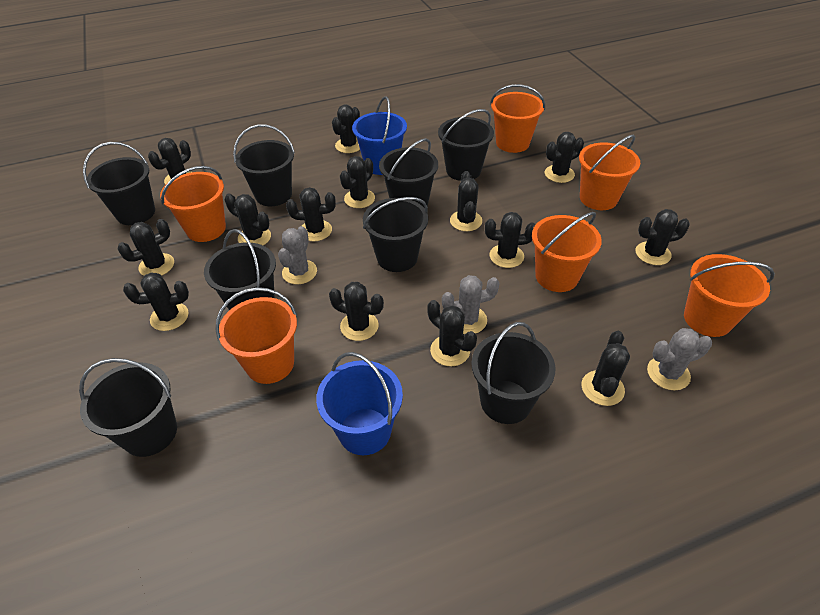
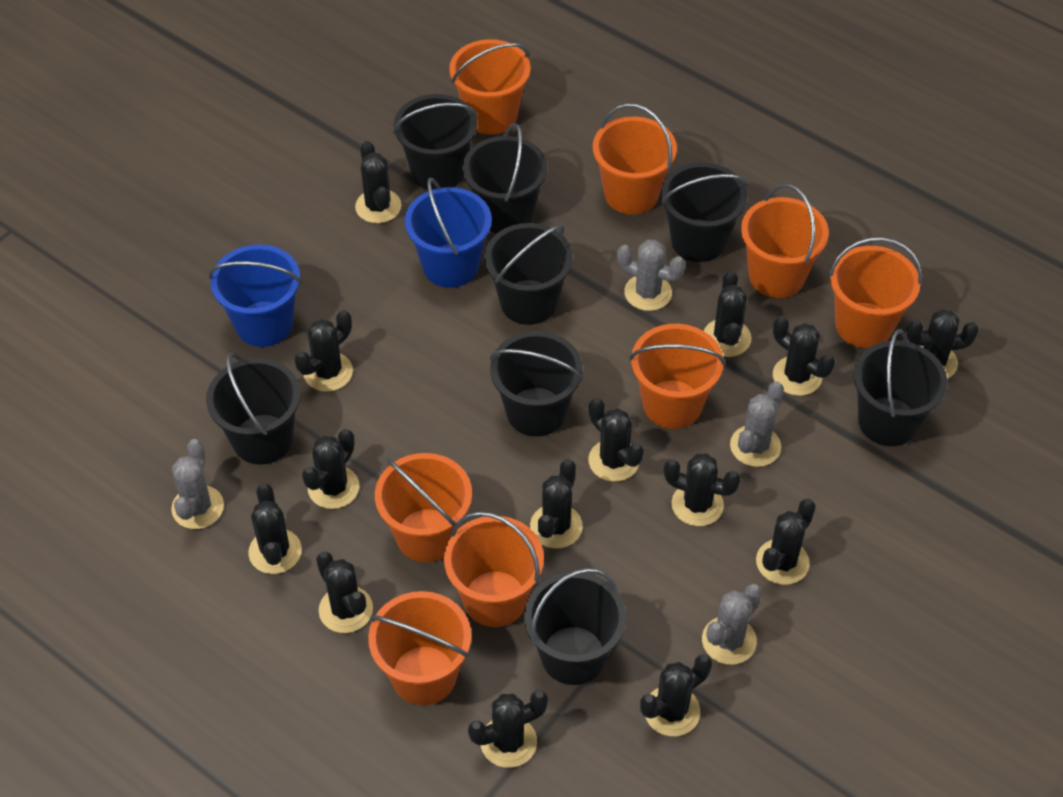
grey cactus: [278,226,317,285] [442,275,500,334] [647,328,712,391] = 3 -> [171,439,224,529] [617,240,685,311] [702,584,762,665] [730,381,784,467] = 4
orange bucket: [160,166,226,242] [215,287,297,384] [490,84,545,153] [532,212,602,292] [579,135,640,210] [684,254,775,337] = 6 -> [368,591,471,705] [375,453,472,562] [444,511,544,627] [449,39,531,135] [593,103,677,214] [629,324,725,429] [741,184,829,298] [828,237,922,348] = 8

